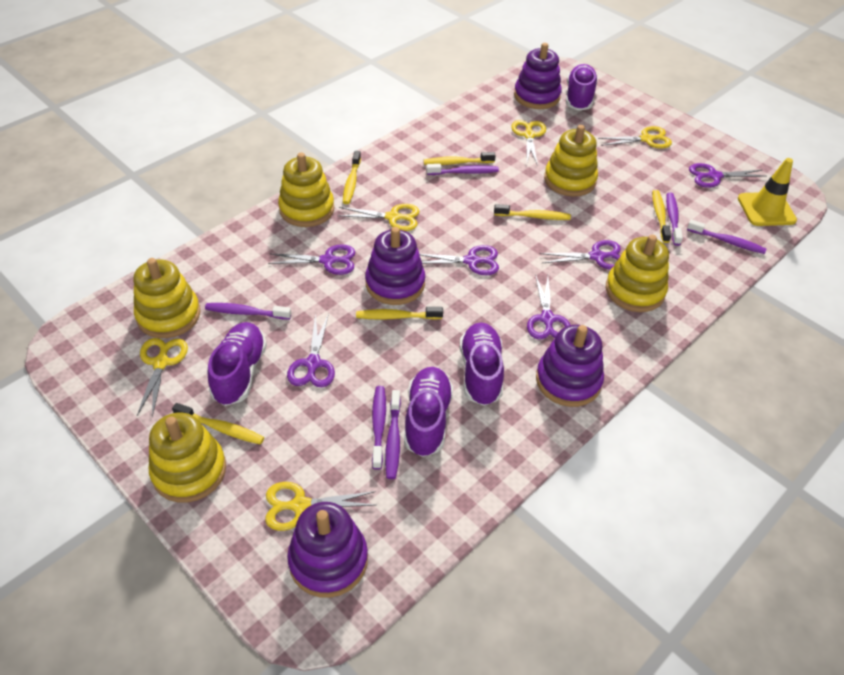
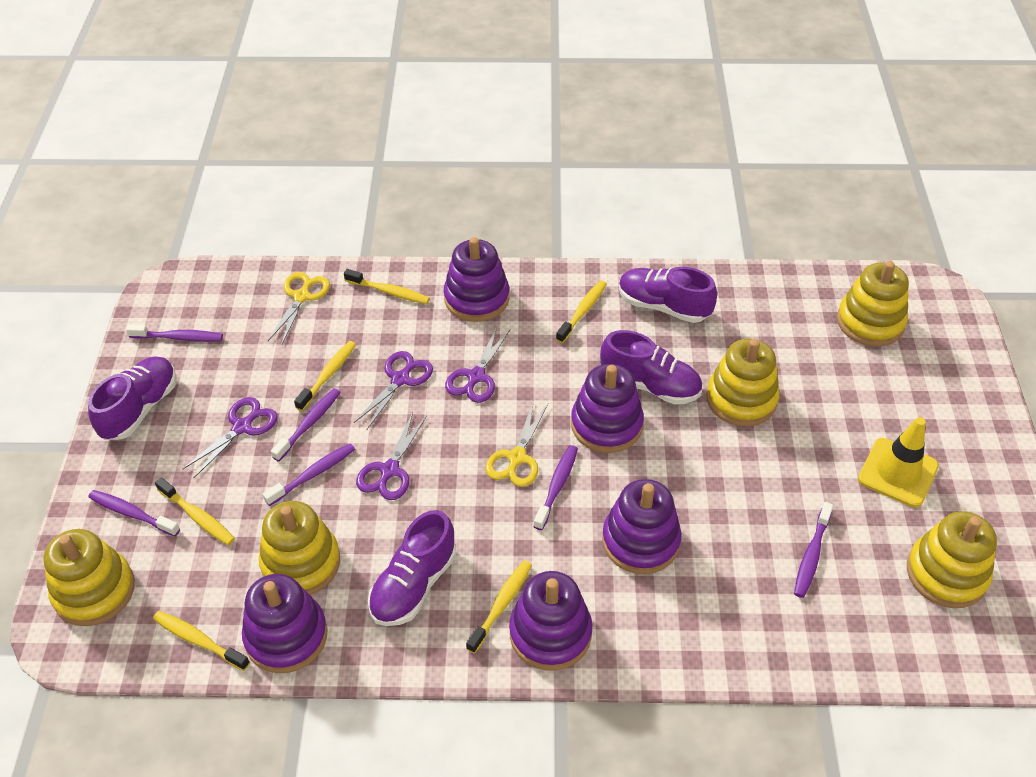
purple scissors: [268,244,355,275] [287,314,335,387] [420,245,499,275] [527,274,570,339] [540,240,621,270] [689,163,767,188] = 6 -> [182,397,278,478] [354,351,433,430] [356,413,427,500] [445,327,511,403] = 4
purple stacking toy: [287,502,368,598] [365,227,425,305] [514,43,562,109] [536,325,604,407] = 4 -> [242,574,328,673] [444,237,510,322] [509,571,592,671] [571,364,644,453] [602,479,682,574] = 5
yellow scissors: [137,338,188,417] [265,482,376,531] [337,204,419,231] [511,120,546,166] [598,126,672,148] = 5 -> [268,272,330,344] [485,400,548,487] = 2

